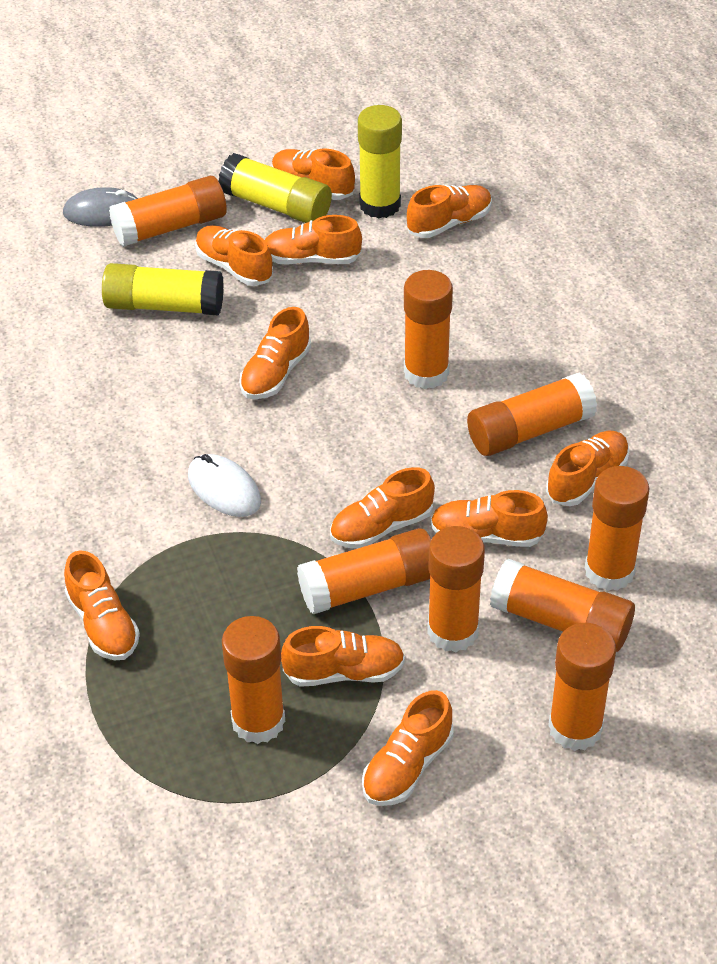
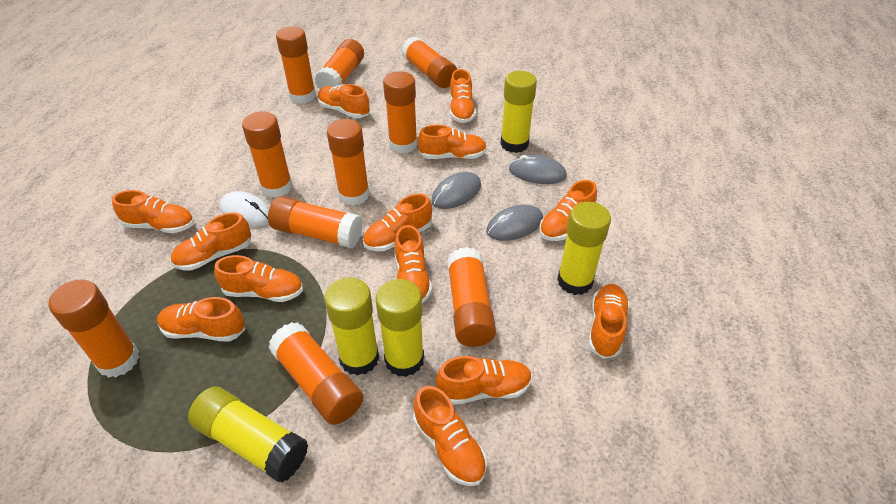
grey mouse: [63,187,138,227] = 1 -> [431,172,481,209] [486,204,543,241] [509,155,567,184] = 3
orange glue stick: [109,176,227,247] [222,616,285,744] [297,528,431,614] [404,270,453,389] [427,526,485,652] [467,372,597,456] [490,559,635,652] [548,623,616,751] [585,466,649,591] = 9 -> [49,280,139,378] [242,112,293,198] [268,196,363,248] [268,322,363,425] [276,26,316,104] [314,39,364,89] [327,119,370,206] [383,71,418,154] [401,36,457,88] [447,247,496,347] = 10
orange shoe: [64,551,140,660] [195,225,273,286] [239,307,311,399] [265,215,362,265] [272,149,355,200] [281,626,405,687] [330,467,435,549] [362,690,454,806] [407,185,492,238] [430,490,548,547] [546,431,629,506] = 11 -> [112,190,194,233] [157,297,245,342] [170,212,251,270] [214,255,303,302] [318,84,370,118] [363,194,432,251] [395,225,432,303] [413,386,487,486] [418,125,487,159] [436,356,532,405] [450,69,476,123] [539,180,597,241] [589,284,629,359] = 13
yellow glue stick: [102,263,224,316] [219,153,332,223] [358,105,402,219] = 3 -> [188,386,308,483] [324,277,379,375] [375,279,424,377] [500,71,537,153] [557,202,611,295] = 5

